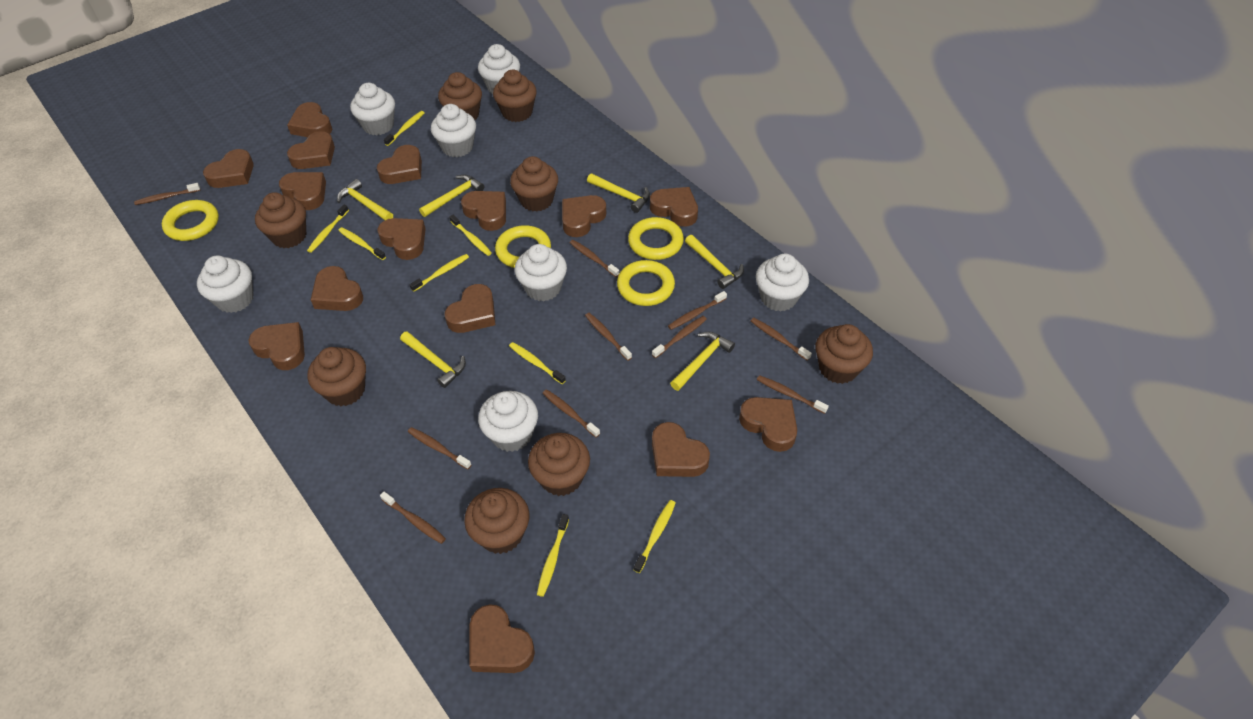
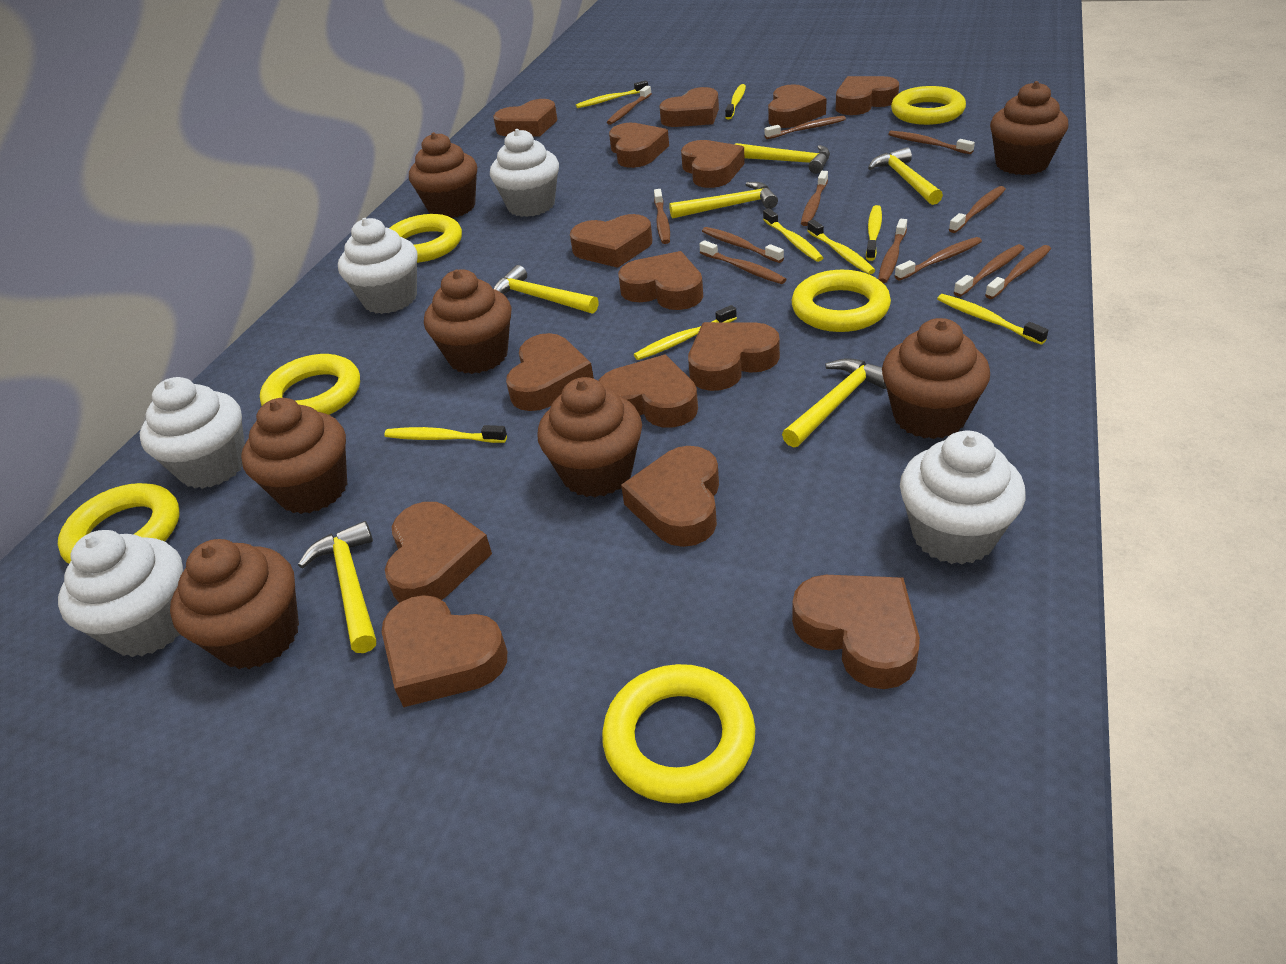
brown cupcake: [255,192,306,248] [308,347,366,406] [438,72,482,120] [464,488,529,554] [493,70,537,122] [510,156,558,212] [528,433,590,496] [816,324,873,384] = 8 -> [170,539,299,669] [241,398,347,514] [409,132,477,218] [424,269,512,374] [537,377,642,497] [882,318,990,439] [990,81,1068,175] = 7
brown toothbrush: [134,183,200,205] [380,492,446,544] [408,427,471,469] [543,389,600,438] [570,240,619,277] [585,313,632,361] [652,316,707,358] [668,291,727,330] [751,318,812,361] [757,375,829,414] = 10 -> [607,86,652,125] [654,189,670,244] [699,240,787,284] [702,227,784,263] [765,116,846,139] [801,171,828,226] [878,219,907,283] [888,131,975,154] [895,237,982,280] [949,186,1006,233] [953,244,1025,297] [985,245,1051,299] = 12
white cupcake: [197,256,254,313] [350,83,395,135] [431,104,476,157] [478,44,520,94] [478,391,538,452] [515,244,567,301] [756,254,809,312] = 7 -> [58,530,183,657] [140,377,245,489] [338,218,417,314] [490,129,559,217] [900,431,1025,565] = 5
yellow ring: [162,200,219,241] [495,225,551,268] [617,260,675,306] [628,217,684,260] = 4 -> [58,483,180,564] [260,354,360,415] [390,214,462,263] [602,664,755,804] [792,270,891,332] [891,86,966,125] = 6

